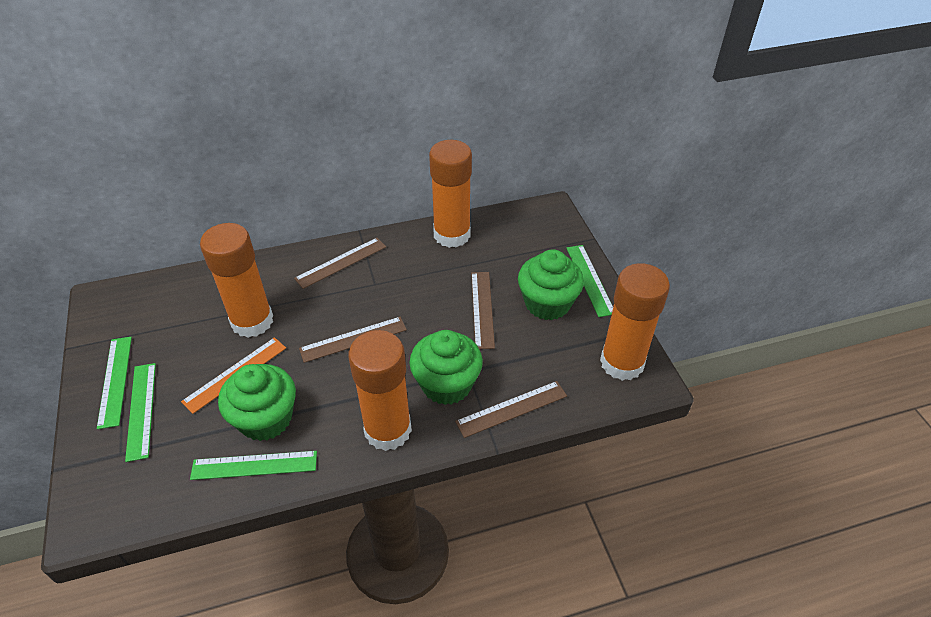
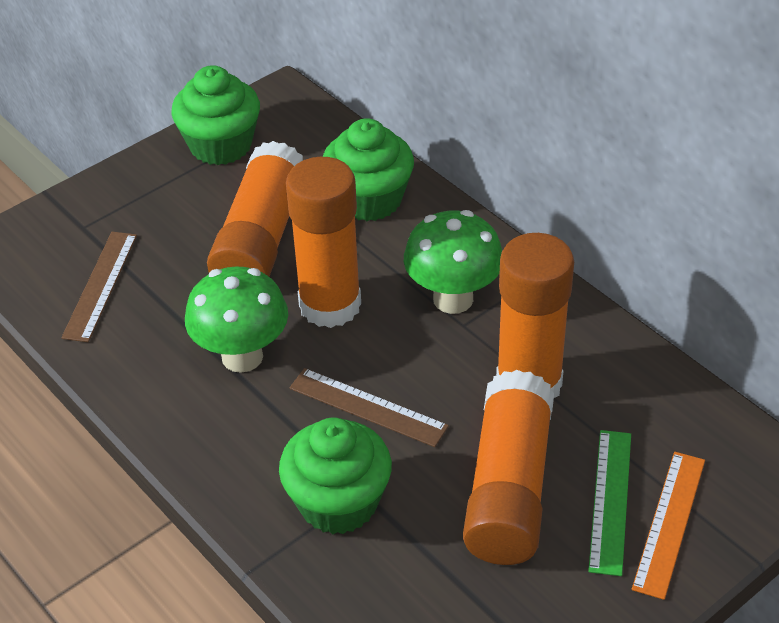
brown ruler: [294,238,386,289] [299,317,407,363] [455,381,567,438] [471,272,495,349] = 4 -> [61,232,137,342] [289,368,449,447] = 2
green mushroom: none = 0 -> [185,266,288,373] [404,210,502,314] = 2
green ruler: [97,337,132,429] [125,363,156,462] [190,451,317,480] [566,245,613,317] = 4 -> [588,430,631,576] = 1

